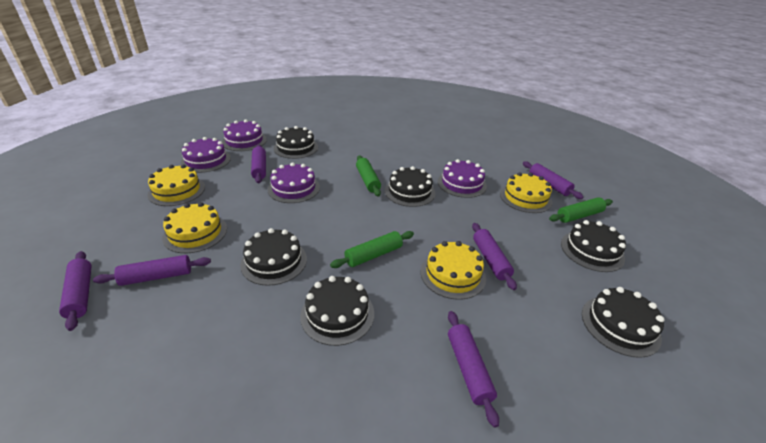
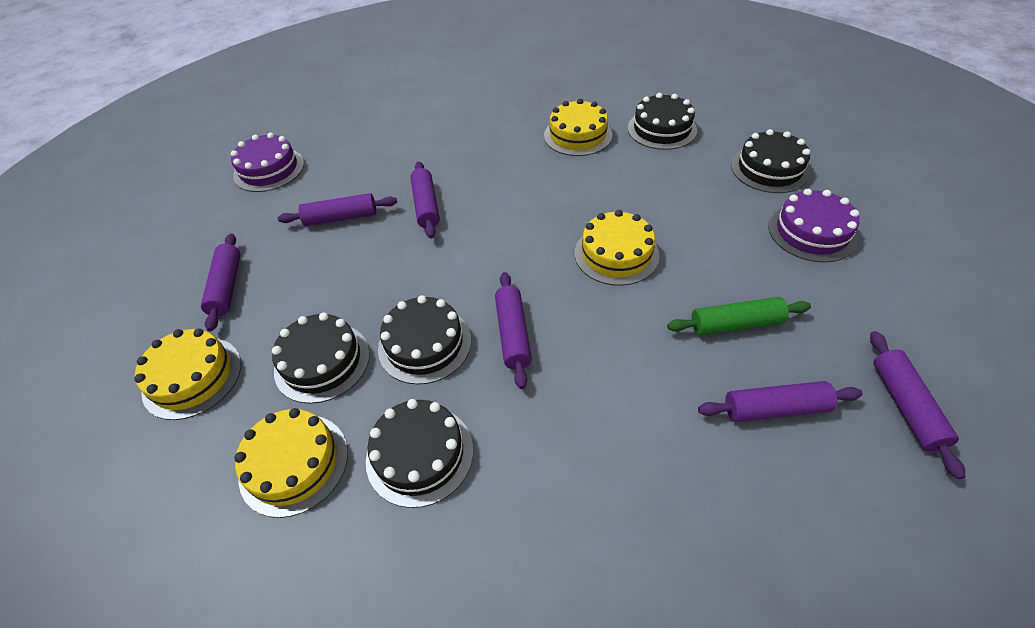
black cake: [240,228,307,286] [274,126,318,159] [300,276,374,346] [385,166,435,207] [561,220,626,272] [582,287,664,358] = 6 -> [272,312,370,404] [366,399,473,508] [378,295,471,385] [628,93,697,150] [731,129,810,193] = 5
green rolling pin: [330,231,414,268] [356,155,381,196] [549,197,613,223] = 3 -> [667,297,811,336] = 1
purple cake: [181,137,231,173] [222,120,267,151] [268,163,320,203] [438,159,487,198] = 4 -> [231,133,304,192] [768,189,859,263] = 2

